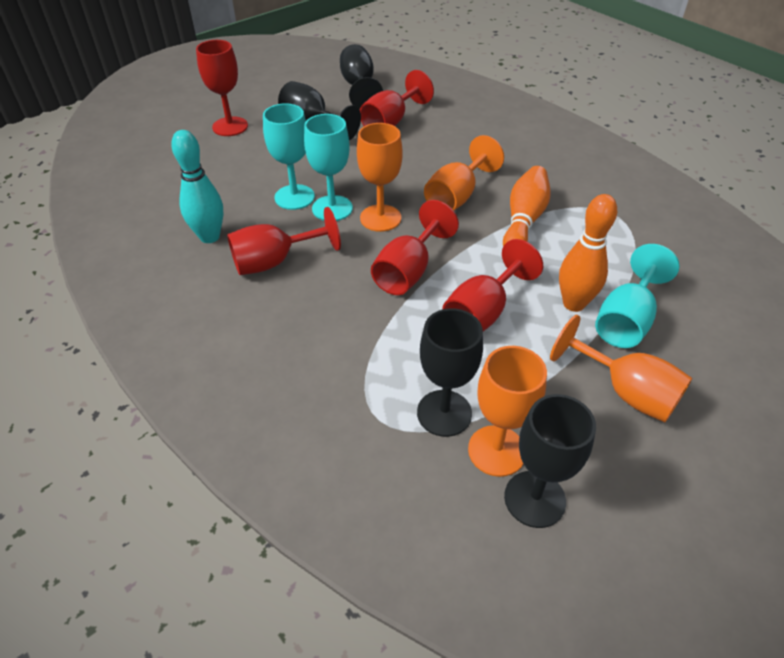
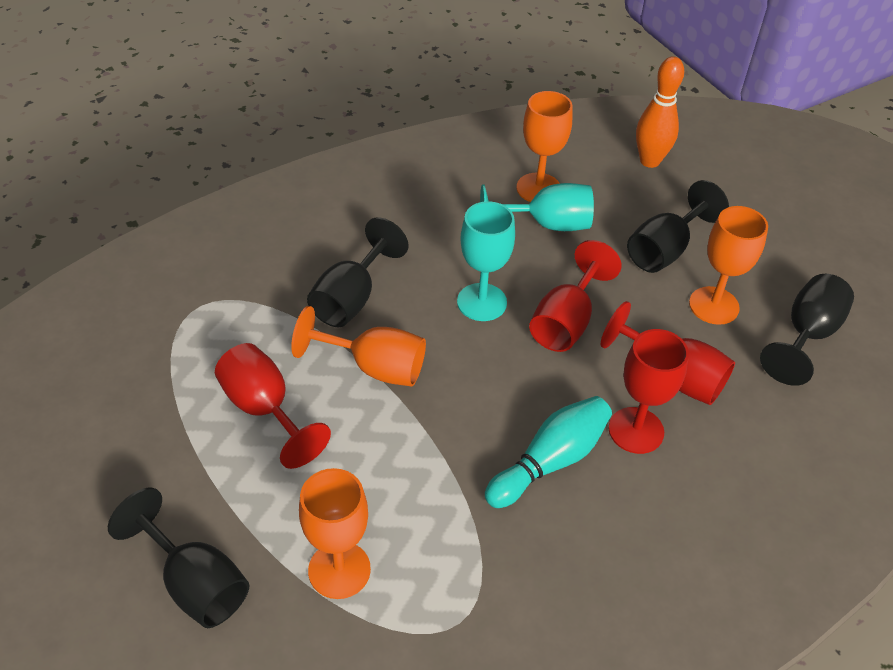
orange bowling pin: [503,166,551,246] [559,194,617,312] = 2 -> [636,56,684,168] = 1
red goblet: [196,40,248,136] [227,207,341,275] [360,70,434,126] [371,200,459,295] [443,239,543,331] = 5 -> [215,343,331,469] [529,240,622,352] [601,301,735,405] [609,329,689,454] = 4
turquoise goblet: [263,103,315,210] [304,114,353,221] [595,244,680,348] = 3 -> [457,201,515,321] [480,183,594,231] = 2

